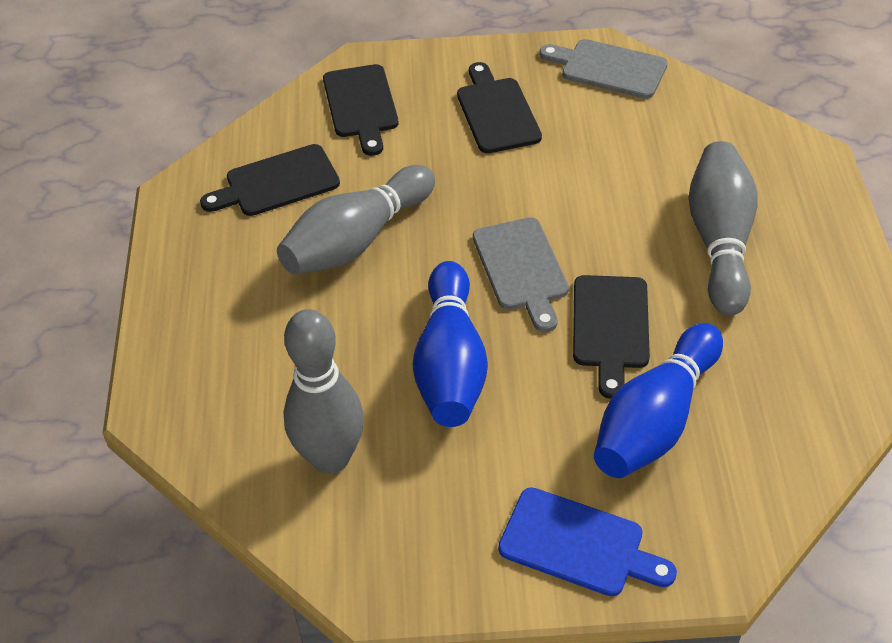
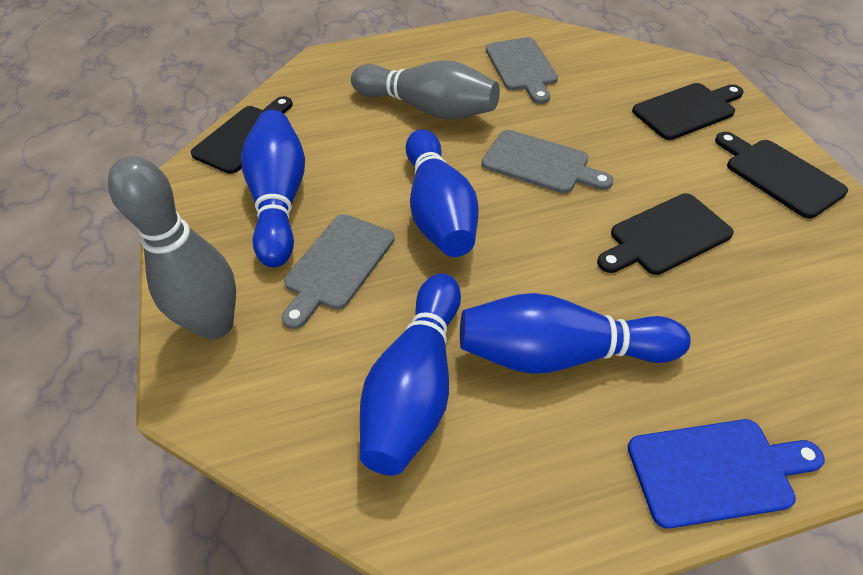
blue bowling pin: [413,261,488,427] [594,323,723,478] = 2 -> [241,110,305,267] [360,273,461,476] [406,129,479,257] [460,293,691,374] = 4
grey bowling pin: [277,165,435,275] [283,309,364,474] [688,141,758,316] = 3 -> [108,156,236,340] [351,60,500,120] = 2
grey cutting board: [473,217,569,332] [539,39,668,99] = 2 -> [282,214,394,329] [482,130,613,193] [486,37,558,104] = 3

